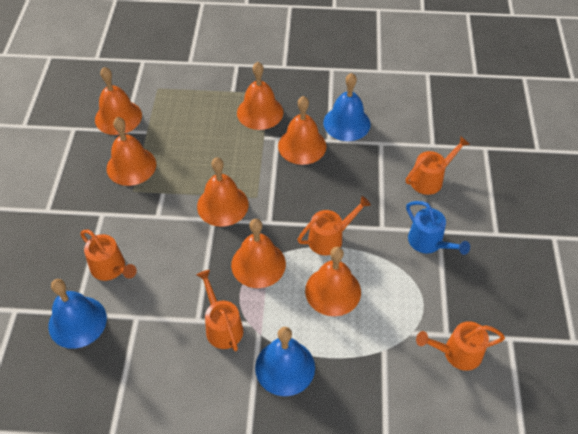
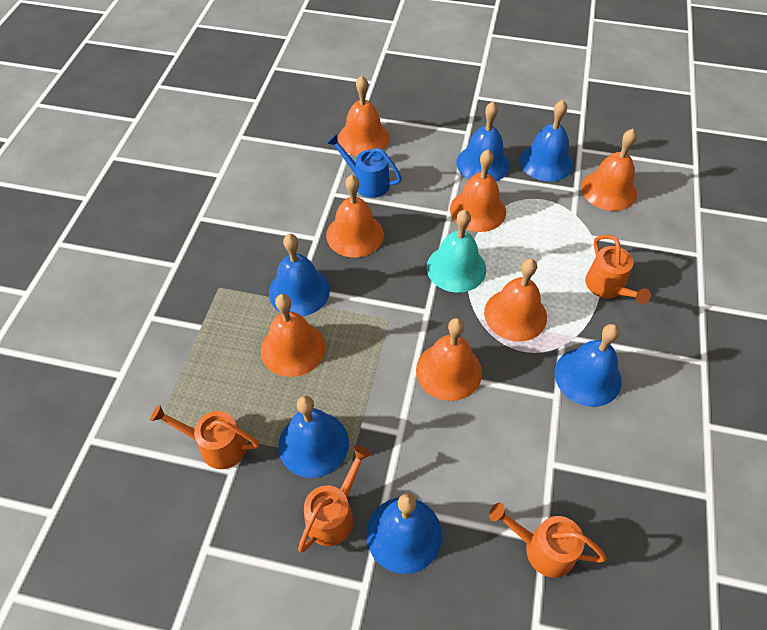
blue bell: [48,279,107,349] [255,327,315,396] [323,73,371,141] = 3 -> [269,234,330,316] [279,396,349,478] [366,493,442,574] [456,102,510,181] [520,100,573,182] [554,324,622,407] = 6
orange watering can: [80,230,137,281] [197,270,243,351] [297,196,371,256] [406,136,470,195] [416,321,505,371] = 5 -> [150,405,259,469] [298,446,371,552] [489,503,607,578] [585,235,651,304] = 4
turquoise bell: none = 0 -> [427,210,486,293] = 1

